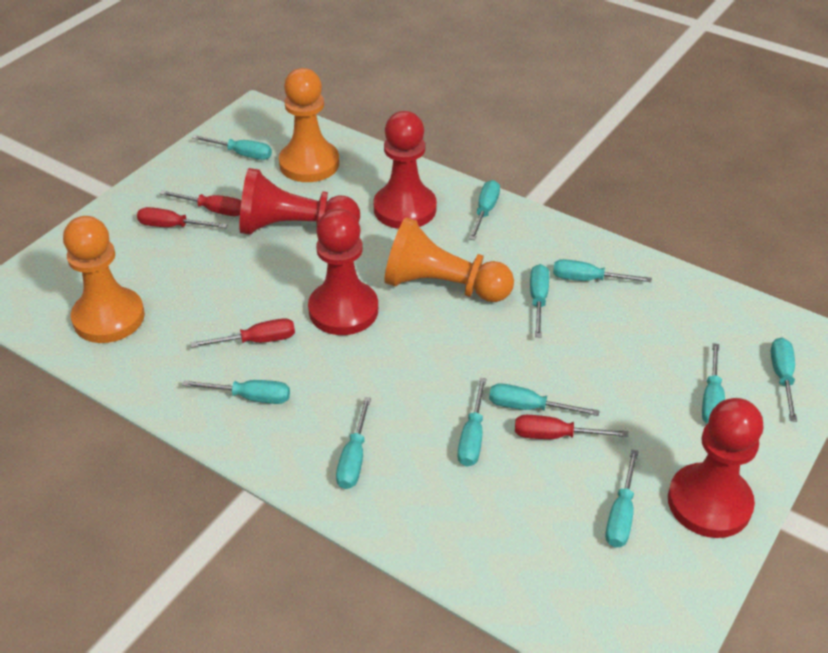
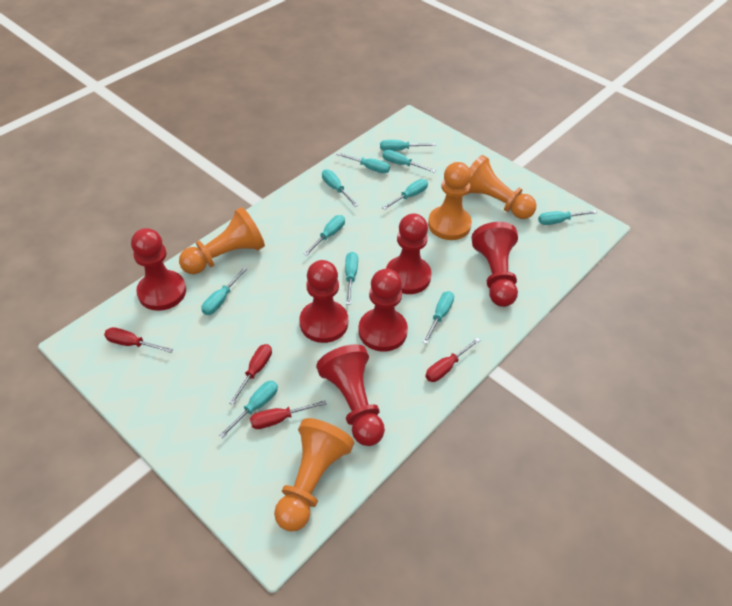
orange pawn: [63,216,145,343] [279,68,340,182] [384,217,514,302] = 3 -> [179,207,265,274] [274,418,354,532] [428,162,472,240] [466,155,536,219] = 4
red pawn: [239,168,360,235] [308,209,378,335] [374,111,437,229] [668,398,763,538] = 4 -> [131,228,186,311] [300,260,348,343] [316,344,385,446] [359,269,408,352] [386,213,432,294] [471,222,518,307] = 6

